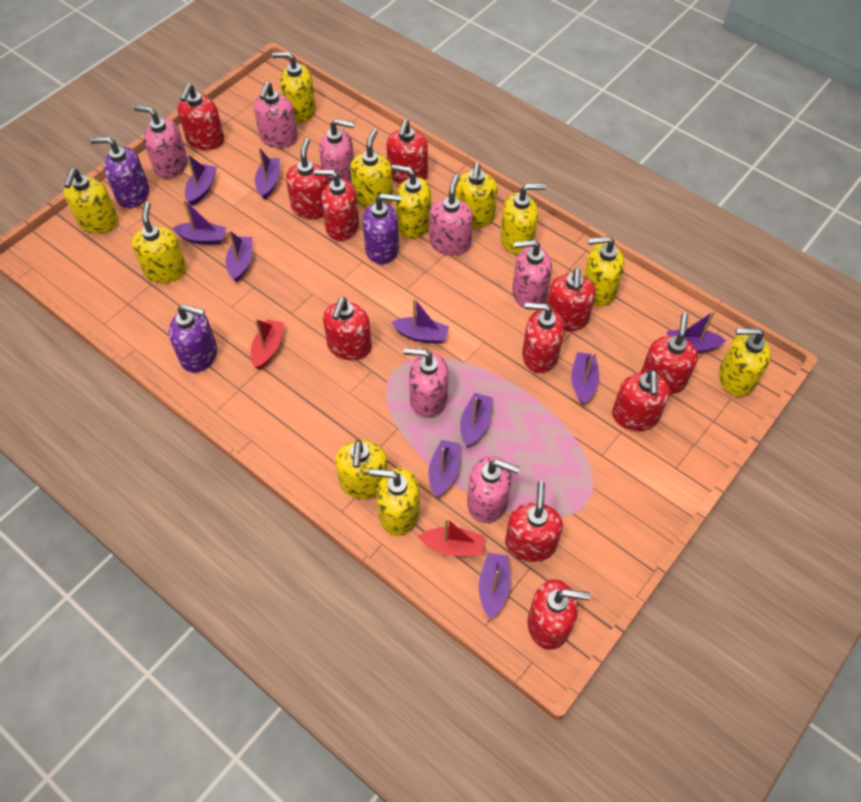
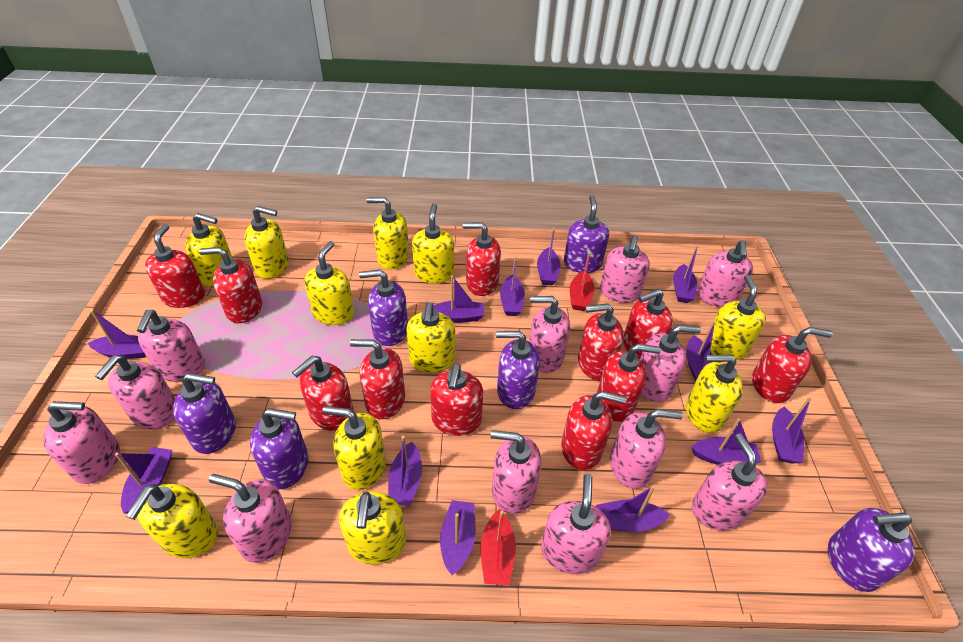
pink soap dispenser: [134,105,188,179] [253,82,298,148] [319,119,354,183] [403,348,449,418] [429,174,473,255] [467,456,520,523] [512,240,552,310] = 7 -> [43,401,120,484] [95,355,176,429] [137,310,205,382] [209,474,292,563] [491,430,542,514] [529,296,570,373] [541,474,611,574] [600,235,650,303] [610,409,683,489] [640,325,701,402] [692,433,768,531] [697,240,753,307] = 12
purple boat: [172,199,226,245] [185,154,217,206] [226,230,252,282] [255,147,280,200] [391,298,449,344] [428,440,460,497] [460,393,493,447] [479,553,511,619] [571,352,599,405] [667,311,726,353] = 10 -> [88,310,145,359] [115,447,172,514] [388,436,422,506] [433,276,484,323] [440,500,476,575] [500,257,525,316] [537,228,561,285] [596,485,670,532] [673,245,698,303] [686,321,715,382] [691,418,761,465] [772,397,812,463] = 12
purple soap dispenser: [90,137,149,208] [169,304,217,373] [363,193,401,264] = 3 -> [173,373,236,454] [250,408,308,489] [359,270,408,346] [496,331,540,409] [564,195,609,273] [828,508,914,592] = 6

